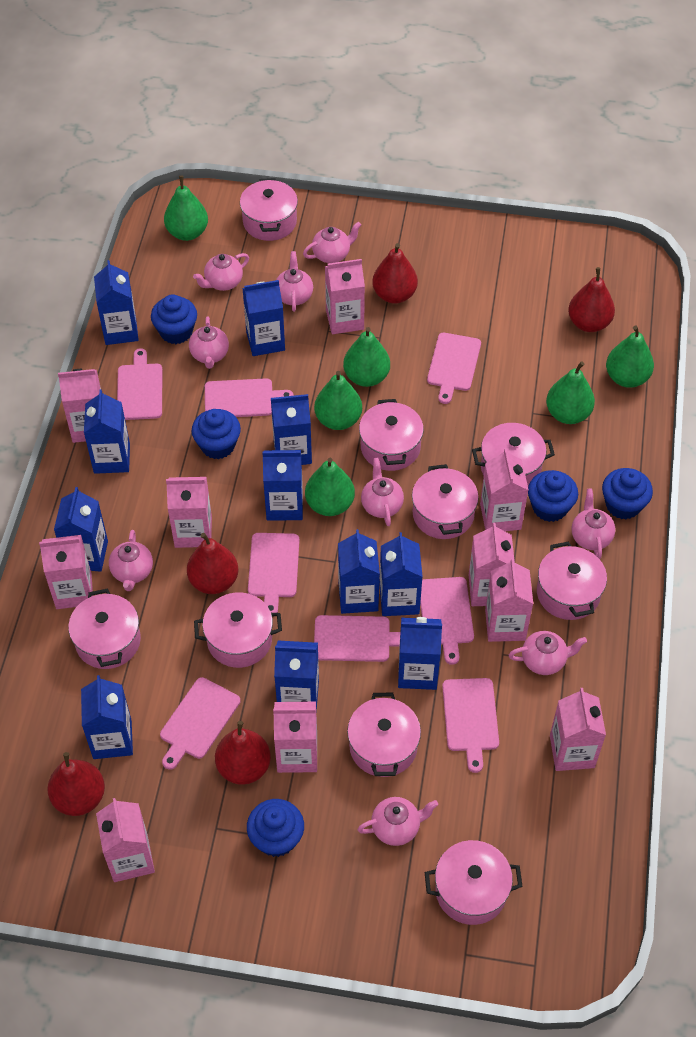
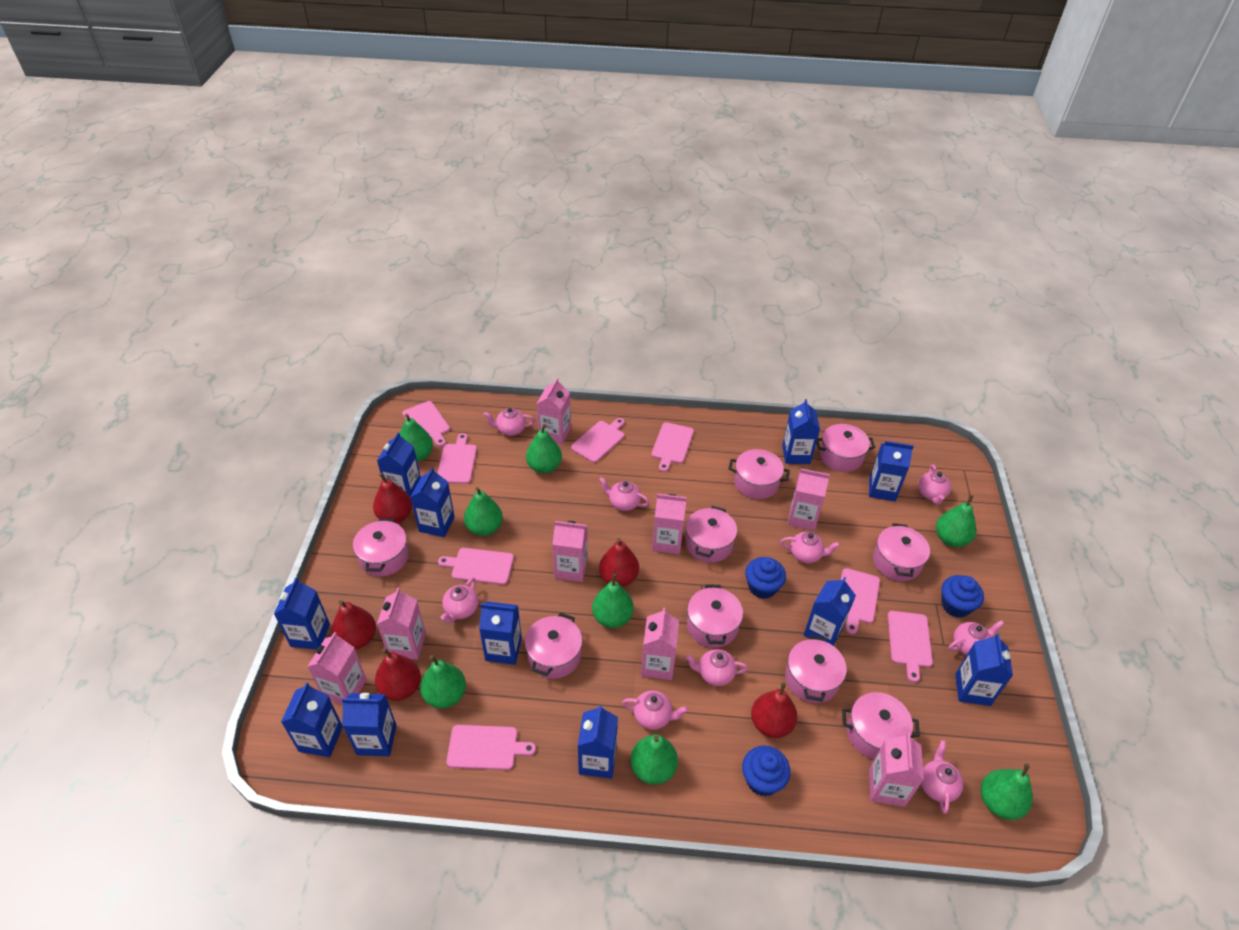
blue cupcake: [151,294,197,344] [192,409,241,459] [247,799,304,857] [528,470,578,522] [602,468,653,519] = 5 -> [742,746,791,796] [745,557,786,599] [941,575,984,618] = 3
green pear: [164,176,208,241] [305,458,355,516] [314,371,362,430] [343,327,390,387] [546,361,595,424] [606,326,654,388] = 6 -> [400,414,433,462] [420,655,466,709] [464,487,503,536] [526,424,562,474] [592,574,634,628] [630,734,678,785] [936,495,976,547] [981,763,1033,820] = 8
pink carton: [39,535,93,609] [58,369,101,443] [96,798,155,882] [166,477,212,548] [273,702,317,773] [325,259,365,334] [469,523,515,606] [480,448,528,531] [485,558,533,642] [550,688,606,771] = 10 -> [307,632,367,704] [377,587,426,660] [537,378,571,444] [552,521,588,582] [641,608,679,680] [652,494,687,554] [788,469,830,531] [869,733,924,807] = 8

